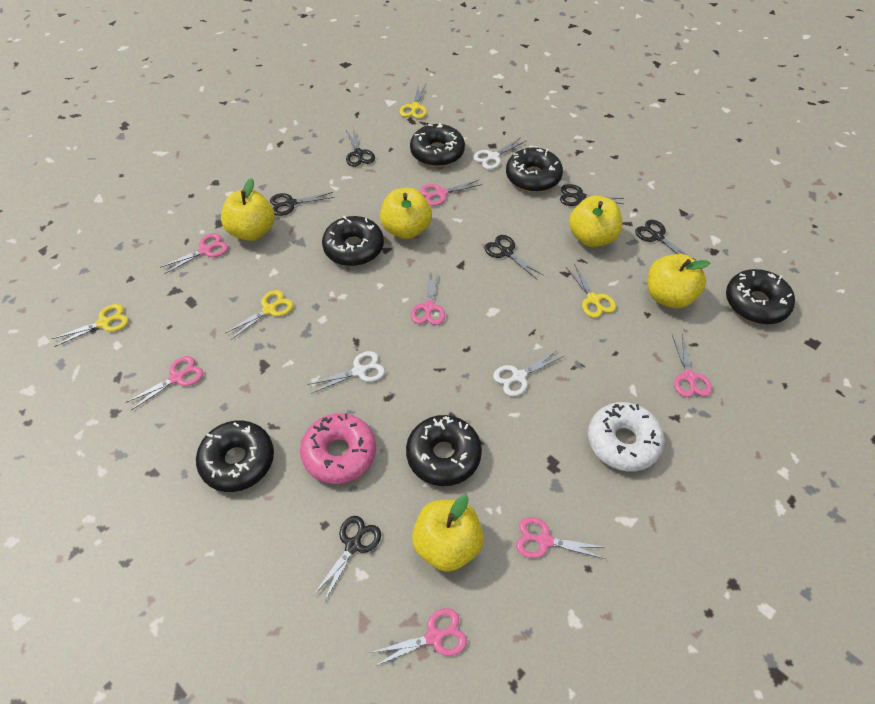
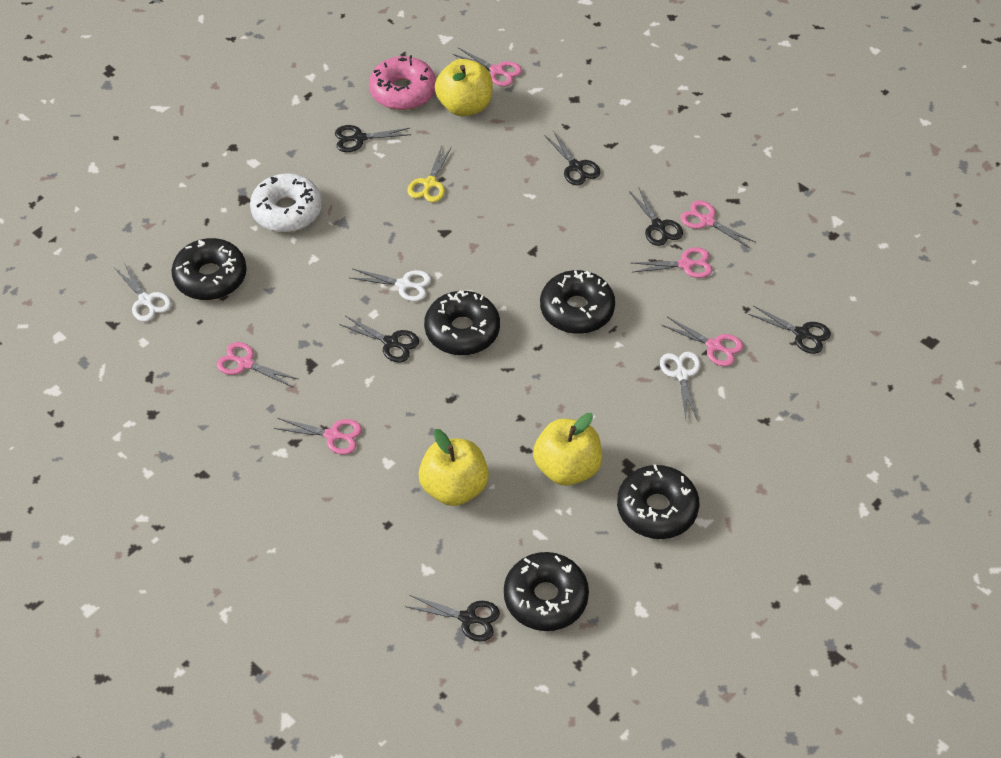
black donut: [196,420,274,492] [322,216,384,266] [406,415,482,486] [410,123,465,167] [506,147,563,192] [726,269,795,324] = 6 -> [171,238,247,300] [424,290,500,355] [504,552,589,631] [540,270,615,334] [617,464,699,539] = 5
pink scissors: [126,356,203,410] [160,233,228,274] [370,608,467,667] [411,272,445,325] [420,180,483,206] [516,517,606,559] [672,334,712,397] = 7 -> [217,342,298,387] [274,418,362,455] [453,48,522,86] [633,247,712,278] [662,317,743,366] [680,200,755,248] = 6
yellow apple: [221,178,275,241] [380,188,432,239] [412,495,484,572] [569,196,622,247] [648,254,710,309] = 5 -> [418,429,489,506] [435,59,493,116] [533,413,602,486] = 3
yellow scissors: [52,304,129,347] [225,290,293,340] [399,84,427,119] [566,264,616,318] = 4 -> [407,146,452,202] = 1

